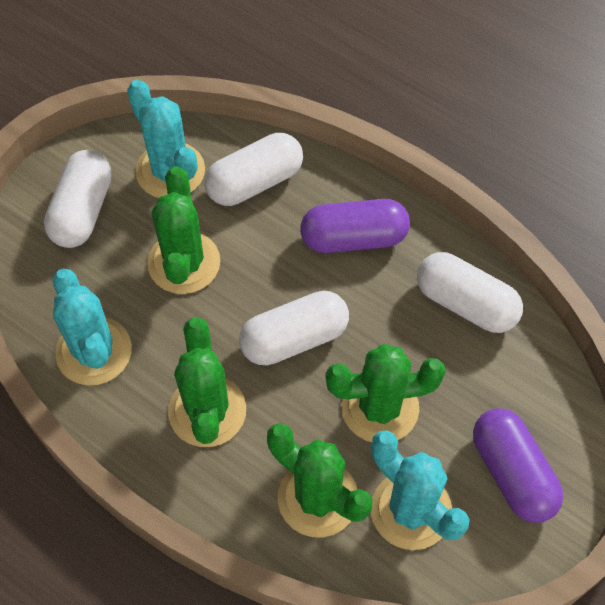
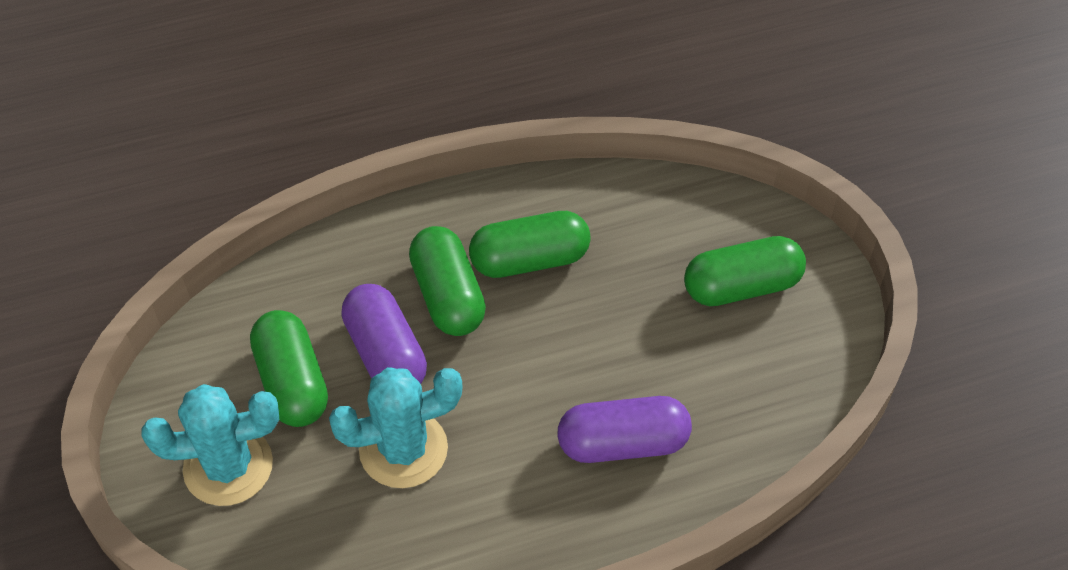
green cactus: [147,167,220,294] [168,317,246,447] [267,423,372,537] [326,344,446,442] = 4 -> none = 0
green capsule: none = 0 -> [250,310,328,427] [409,226,486,336] [469,211,591,278] [684,236,806,306] = 4
turquoise cactus: [53,269,132,385] [127,80,205,198] [371,430,470,550] = 3 -> [141,384,279,506] [329,367,463,488] = 2
white capsule: [44,150,112,248] [204,133,303,206] [239,291,349,365] [417,252,523,333] = 4 -> none = 0

